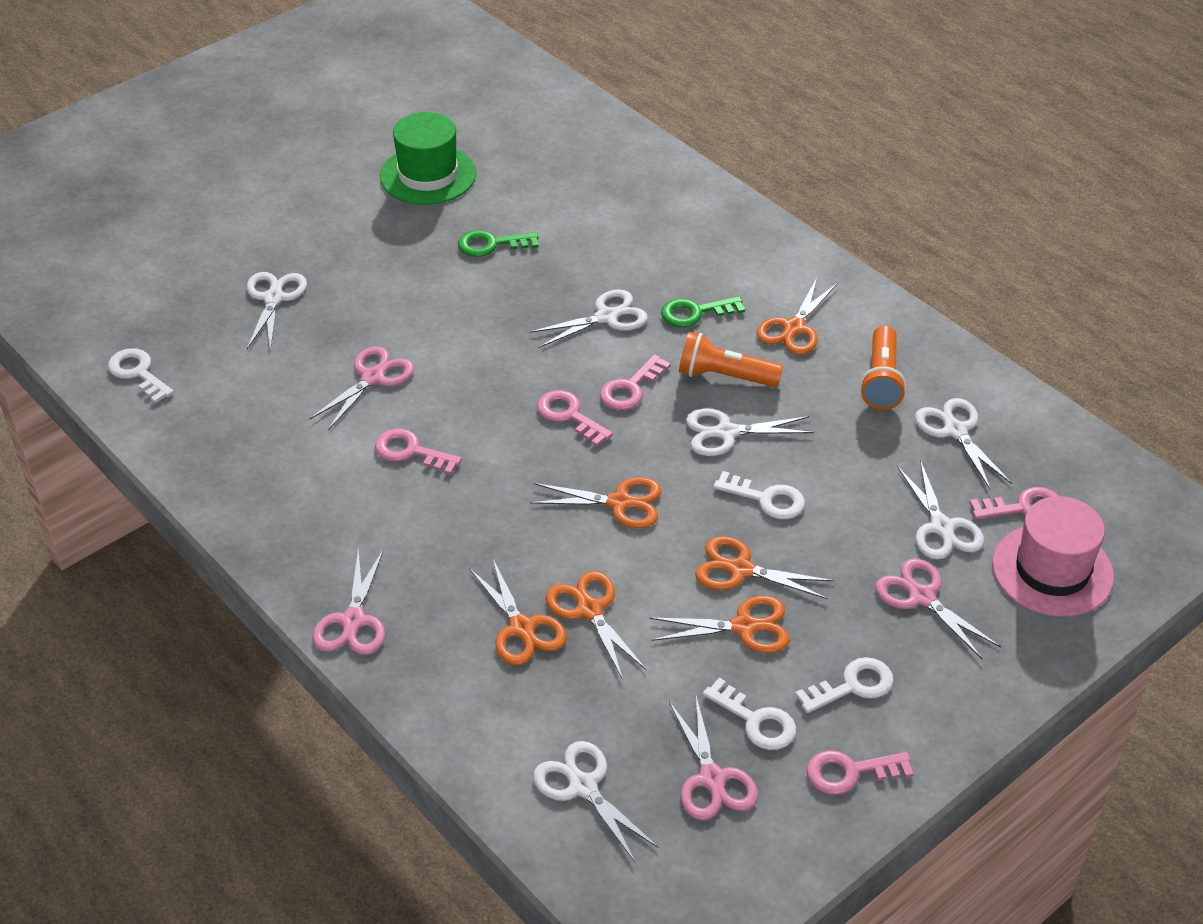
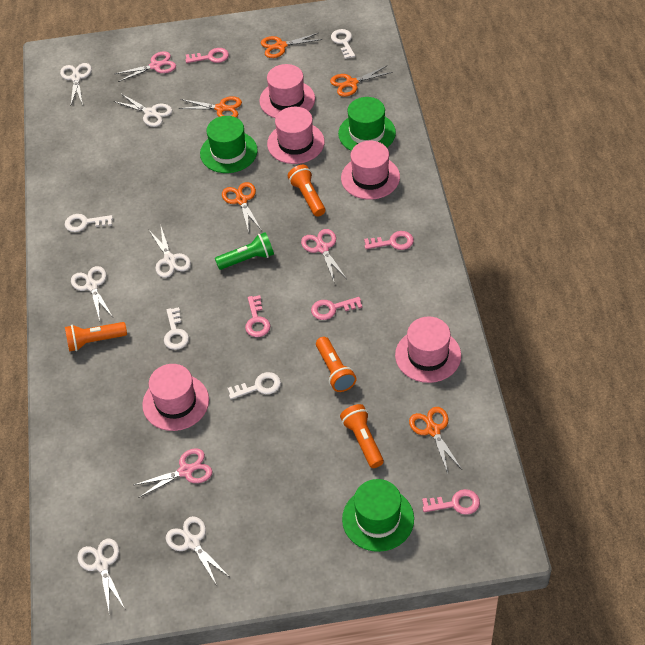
green flashlight: none = 0 -> [215,232,274,270] = 1
green hat: [380,112,476,205] = 1 -> [200,116,258,173] [338,97,396,151] [342,479,414,552] = 3
green key: [458,230,539,257] [661,296,745,327] = 2 -> none = 0
orange flashlight: [679,332,783,387] [860,326,906,410] = 2 -> [65,322,127,352] [288,165,325,217] [316,337,357,392] [340,404,384,468] = 4
orange scissors: [469,559,567,665] [530,477,662,528] [545,571,647,680] [649,596,790,653] [695,536,834,599] [757,278,838,355] = 6 -> [178,96,242,118] [222,182,262,232] [261,33,322,58] [330,66,393,97] [409,407,461,473] = 5
pink hat: [992,496,1114,617] = 1 -> [142,364,209,431] [259,64,315,118] [267,107,325,164] [341,141,400,200] [395,316,461,383] = 5
pink scissors: [309,346,414,430] [313,549,385,655] [669,696,758,820] [875,558,1001,659] = 4 -> [115,51,176,82] [134,448,213,498] [301,229,347,281] = 3

